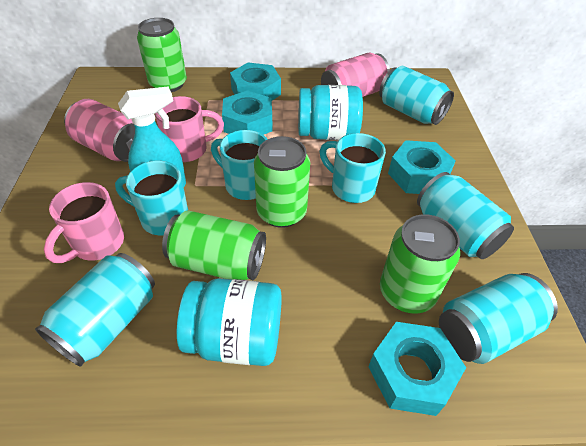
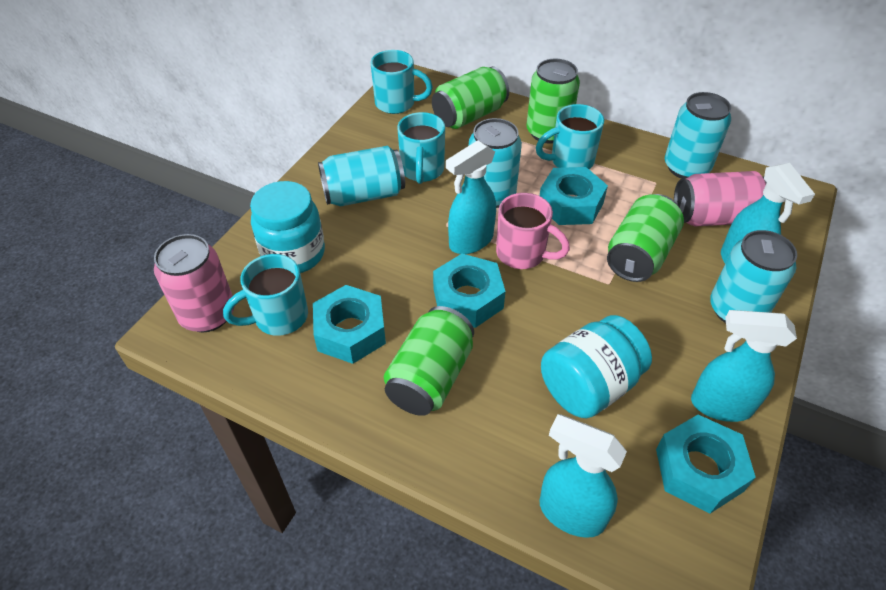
pink mug: [44,182,124,263] [155,96,224,162] = 2 -> [496,193,570,269] = 1
turquoise mug: [115,161,188,235] [211,130,267,200] [320,133,386,203] = 3 -> [223,254,308,336] [370,50,433,114] [397,112,445,184] [536,104,604,169] = 4
turquoise spray bottle: [118,87,186,187] = 1 -> [446,140,496,254] [539,414,627,538] [691,310,797,422] [721,163,815,263] = 4

